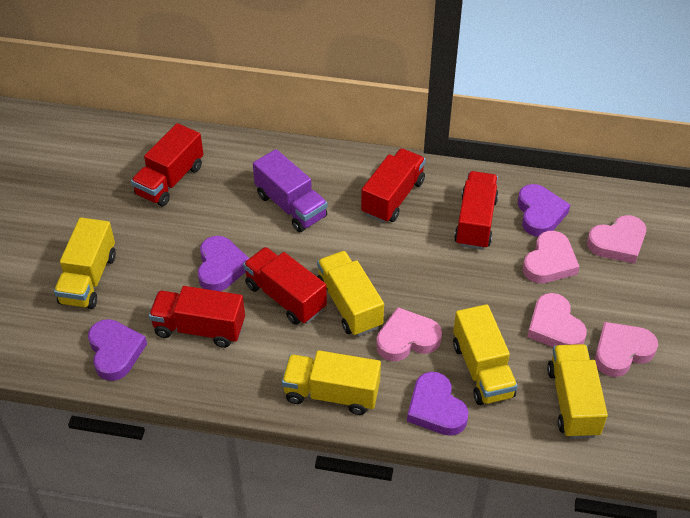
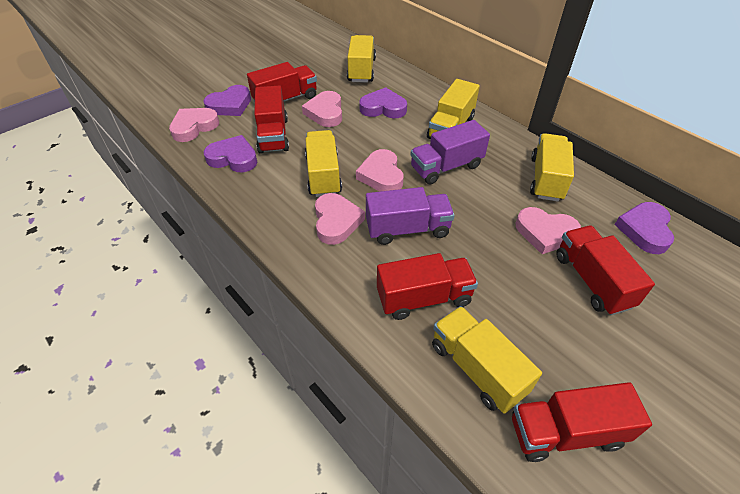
purple truck: [253,149,327,232] = 1 -> [366,187,455,245] [410,120,490,184] = 2

